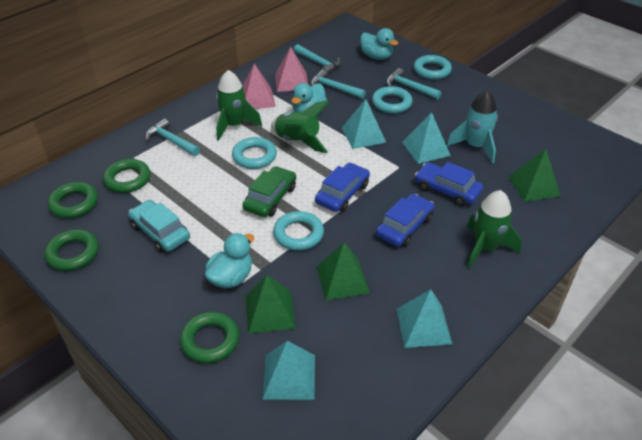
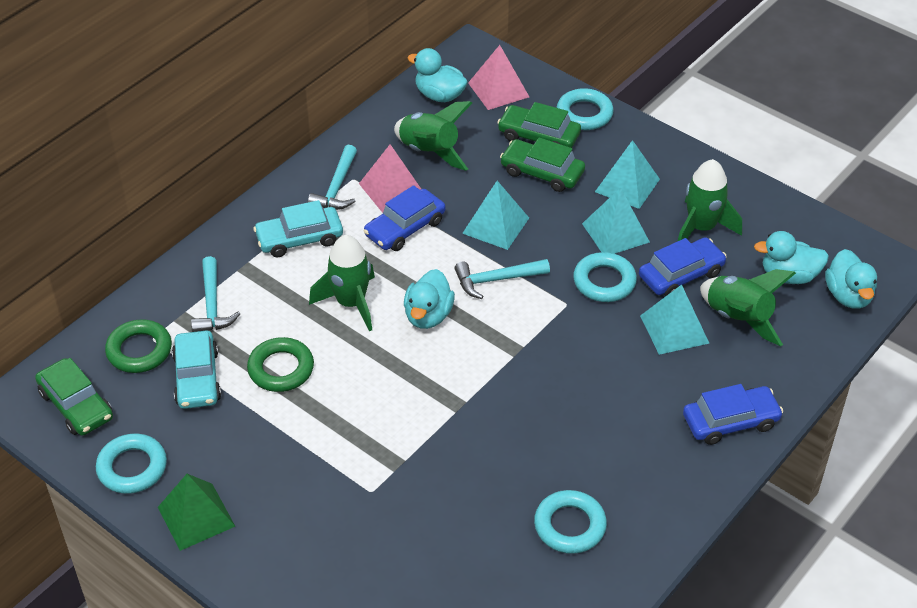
green car: [243,166,296,217] = 1 -> [35,358,113,436] [497,102,581,148] [500,137,585,192] = 3
green pyramid: [246,275,296,334] [317,242,370,300] [509,149,561,202] = 3 -> [158,474,236,551] = 1
green ring: [45,229,99,271] [48,182,98,218] [103,159,151,193] [180,312,239,363] = 4 -> [105,319,172,373] [247,337,314,392] = 2
green rocket: [216,70,262,141] [271,100,329,153] [467,190,521,269] = 3 -> [309,235,375,331] [394,101,472,171] [678,159,742,241] [700,269,796,346] = 4
turquoise car: [128,200,190,252] = 1 -> [172,330,221,409] [253,200,343,257] = 2
turquoise duck: [205,233,254,288] [291,83,327,112] [360,28,398,60] = 3 -> [404,269,455,329] [407,48,468,102] [754,231,829,284] [825,249,877,309] = 4
turquoise hammer: [145,118,200,156] [294,44,341,74] [311,69,366,99] [386,68,441,100] = 4 -> [191,256,240,332] [308,145,357,210] [454,259,550,299] = 3
turquoise rocket: [446,90,498,163] = 1 -> none = 0

